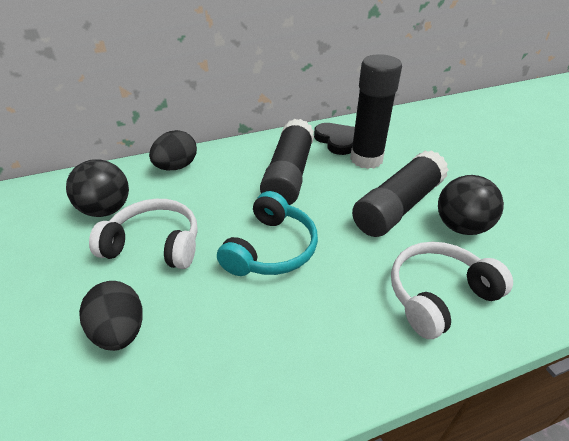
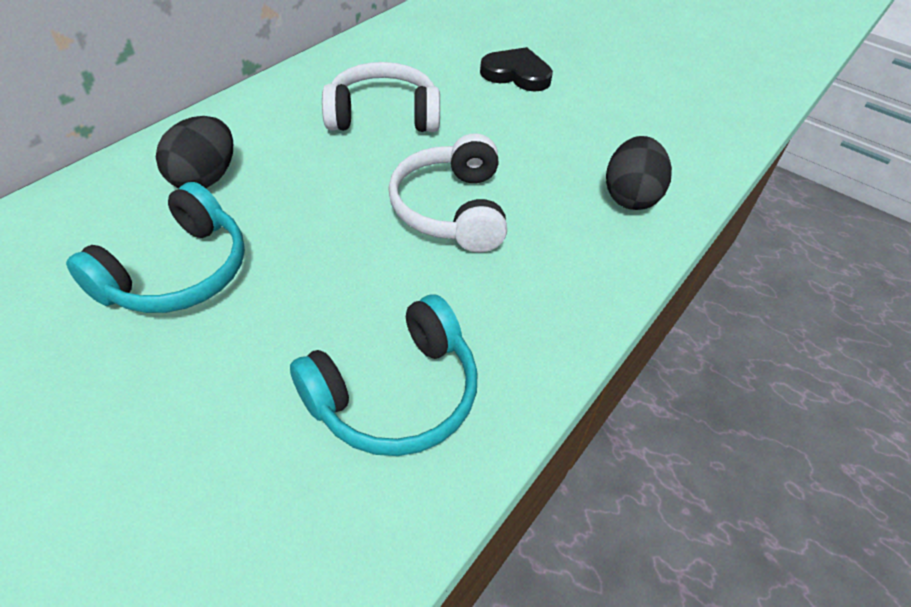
black ball: [66,159,129,217] [438,175,504,235] = 2 -> none = 0
black glue stick: [260,119,314,205] [350,54,402,169] [352,150,449,237] = 3 -> none = 0
turquoise headphones: [217,191,318,276] = 1 -> [66,182,245,313] [290,294,477,456] = 2

